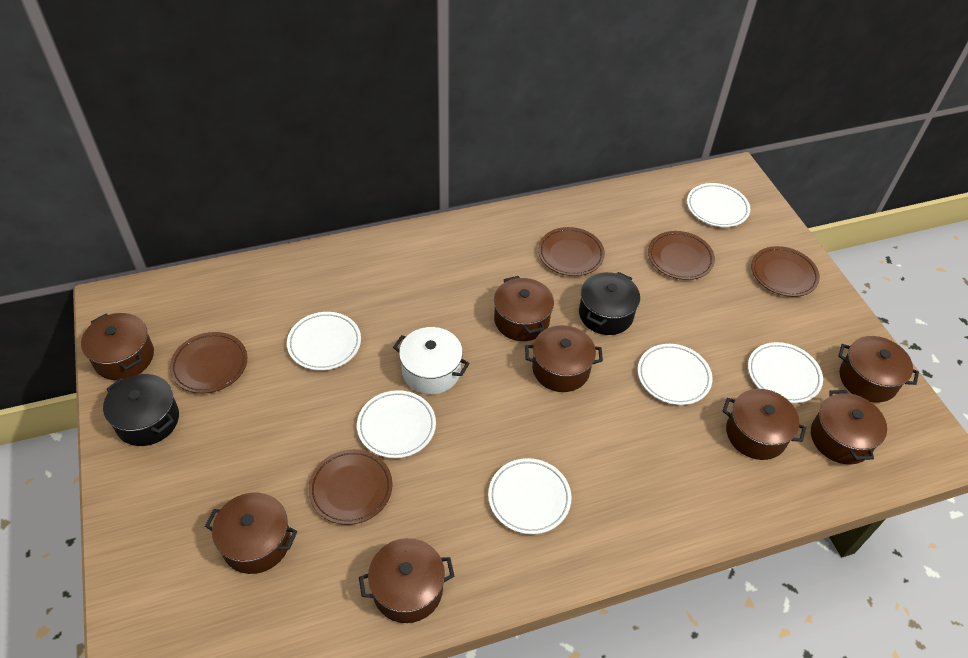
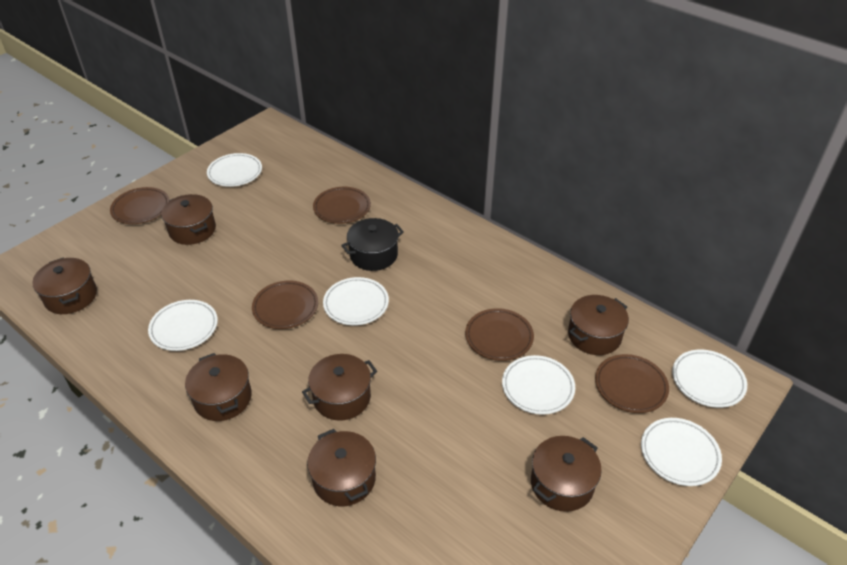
black pot: [103,374,179,446] [579,272,640,335] = 2 -> [341,218,404,271] = 1
brown pot: [81,313,154,380] [205,493,297,574] [359,538,454,623] [494,276,554,341] [525,325,603,392] [722,389,806,460] [811,390,887,465] [838,336,919,403] = 8 -> [32,257,97,314] [161,194,216,245] [185,353,252,421] [302,354,377,421] [307,429,376,506] [531,436,602,512] [568,295,629,355] = 7
white pot: [393,327,470,395] = 1 -> none = 0

